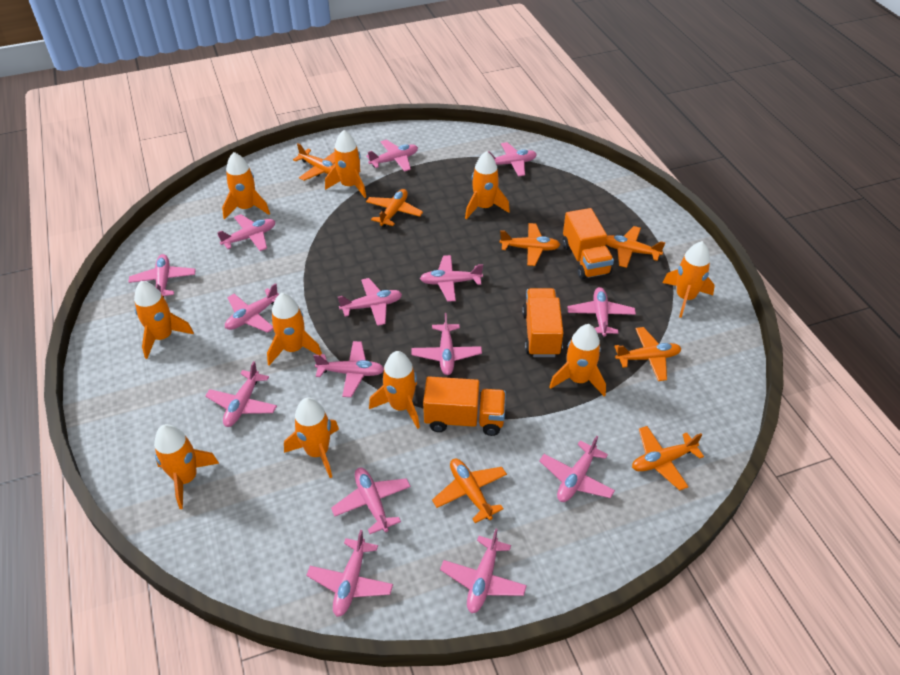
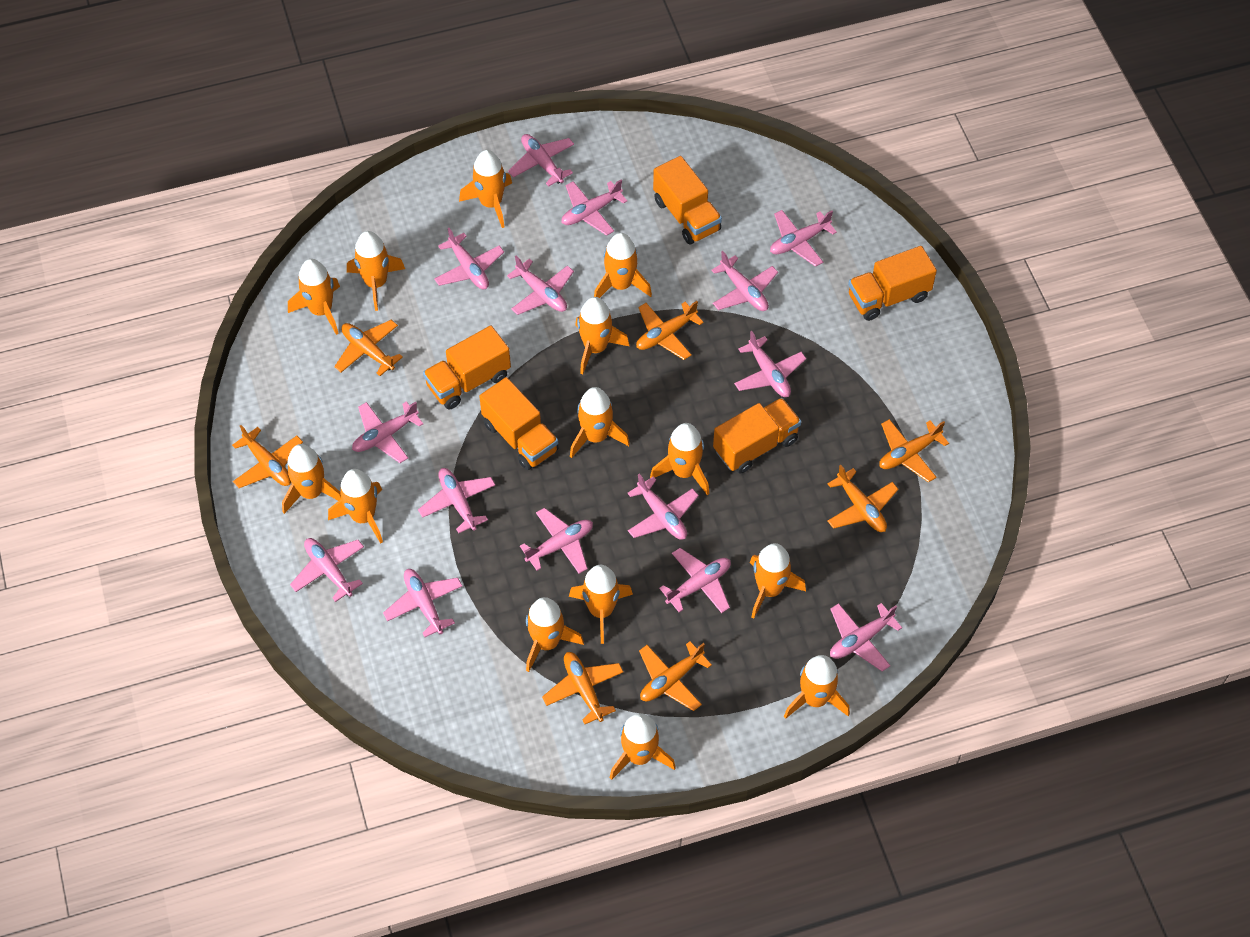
orange rocket: [134,281,194,359] [154,424,219,509] [222,152,270,220] [267,293,322,365] [284,397,339,478] [325,130,366,198] [369,351,420,429] [465,151,510,220] [549,324,606,396] [663,241,715,318] = 10 -> [282,444,341,514] [288,259,340,335] [328,469,383,544] [347,231,405,311] [459,150,512,228] [526,597,584,672] [569,565,633,644] [570,387,630,458] [575,297,629,375] [594,233,652,298] [610,713,676,780] [650,423,709,495] [750,543,806,619] [784,655,850,719] = 14
orange truck: [423,376,506,436] [522,288,564,357] [562,208,614,280] = 3 -> [423,326,511,409] [479,377,559,470] [653,156,722,245] [713,398,801,474] [848,246,937,321] = 5

